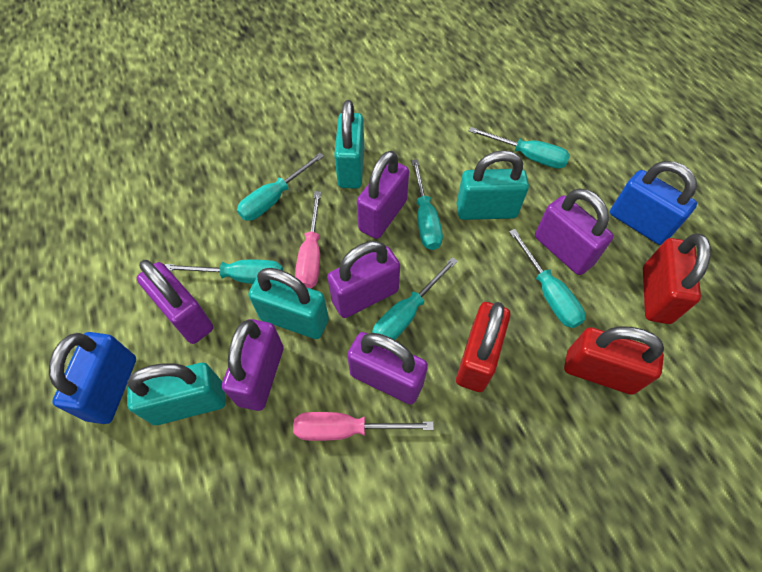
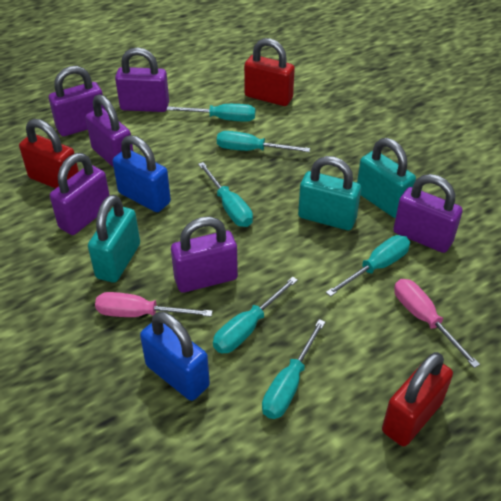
turquoise padlock: [127,363,226,425] [248,268,329,339] [334,100,364,188] [457,150,529,220] = 4 -> [88,195,140,283] [298,156,361,230] [357,138,416,218] = 3

